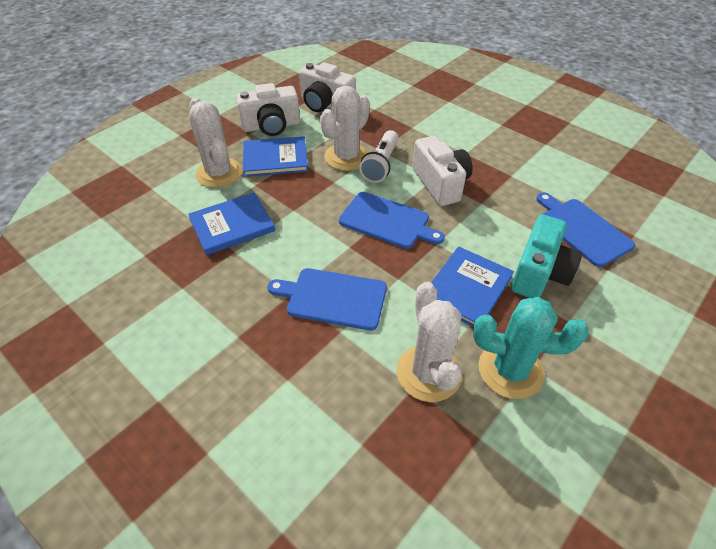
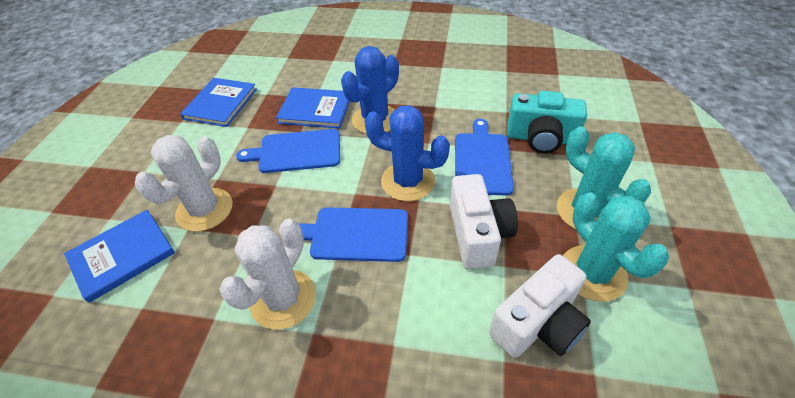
blue cactus: none = 0 -> [341,46,399,134] [365,105,450,201] = 2
turquoise cactus: [473,297,589,399] = 1 -> [557,126,651,230] [563,192,669,302] = 2
white cactus: [189,98,242,188] [320,86,370,171] [397,282,462,402] = 3 -> [135,135,233,232] [219,219,316,329] = 2
white camera: [236,83,300,136] [299,62,356,112] [412,136,473,206] = 3 -> [450,174,518,269] [489,254,591,358] = 2
white flashlight: [359,130,399,183] = 1 -> none = 0

